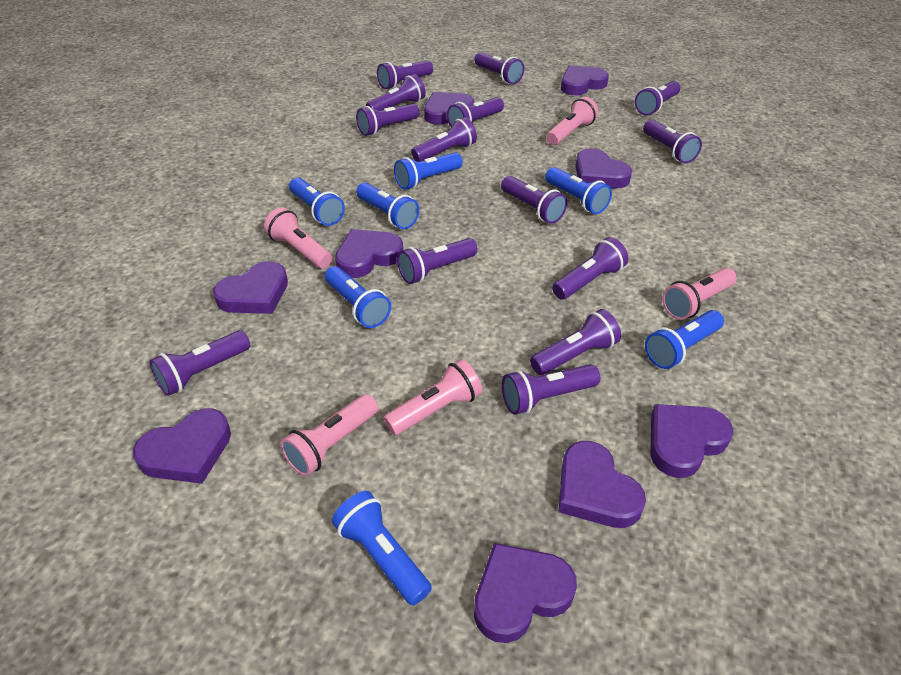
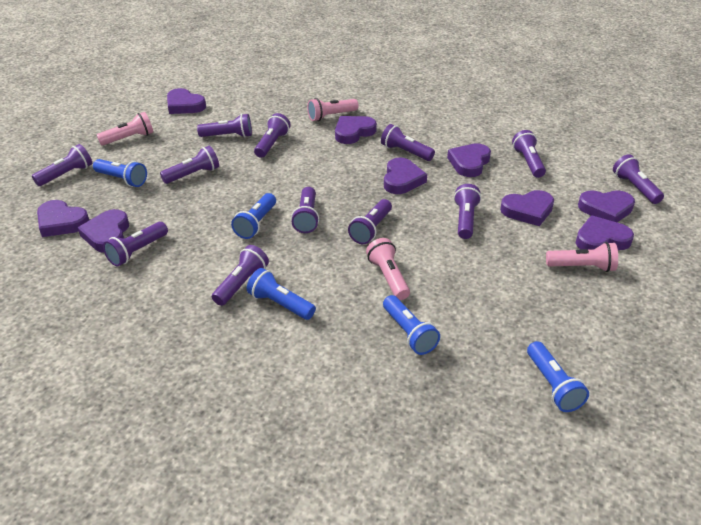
blue flashlight: [289,178,345,226] [325,266,391,328] [332,491,432,606] [356,183,419,229] [394,152,463,190] [545,167,612,214] [645,310,724,369] = 7 -> [93,159,147,187] [231,193,276,239] [247,268,316,320] [383,295,440,355] [527,341,589,412] = 5
pink flashlight: [264,207,332,269] [280,394,378,476] [384,359,482,435] [547,97,598,145] [662,268,737,320] = 5 -> [97,112,153,146] [307,98,359,121] [366,238,410,300] [546,242,618,272] = 4
purple flashlight: [149,330,250,396] [356,104,420,136] [366,74,426,111] [377,61,433,89] [397,238,478,284] [411,117,477,162] [447,97,504,127] [474,52,524,84] [501,176,567,224] [502,364,600,415] [530,309,621,375] [552,237,628,300] [635,81,680,116] [643,120,702,163] = 14 -> [32,144,92,186] [103,222,168,267] [160,146,219,184] [197,114,252,137] [212,245,269,306] [254,113,291,158] [291,187,319,233] [348,199,392,244] [381,124,435,161] [454,184,481,239] [512,130,546,178] [613,154,664,204] = 12

